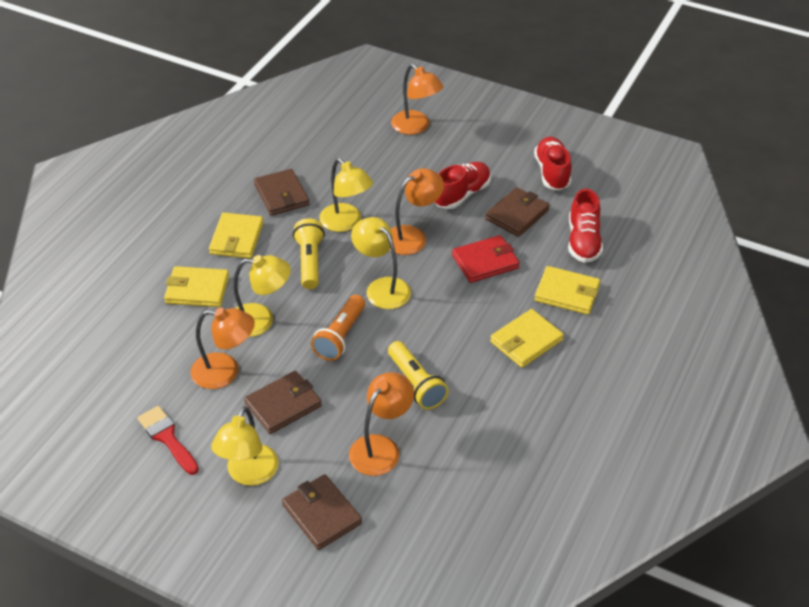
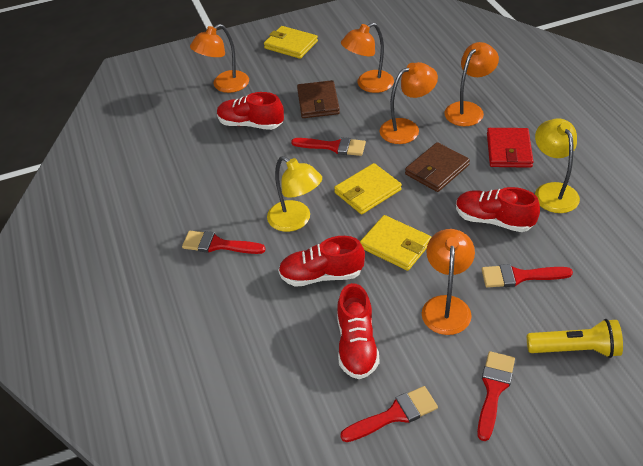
brown wallet: [244,371,322,434] [254,169,309,216] [282,474,362,550] [485,187,550,237] = 4 -> [297,80,340,118] [405,142,470,192] = 2
orange flashlight: [311,295,365,361] = 1 -> none = 0
orange lamp: [191,308,255,389] [349,372,414,476] [390,168,444,255] [391,64,444,135] = 4 -> [190,24,249,93] [341,23,394,93] [380,62,438,144] [422,229,475,335] [444,42,499,126] = 5
red brush: [137,406,199,475] = 1 -> [182,231,266,254] [291,137,366,156] [340,386,438,442] [477,351,515,441] [482,264,573,287] = 5
red shoe: [435,162,491,209] [534,137,572,191] [568,189,603,263] = 3 -> [217,92,284,130] [278,236,365,287] [337,283,380,379] [456,187,540,232] = 4
yellow flashlight: [293,218,325,289] [388,341,449,410] = 2 -> [527,319,623,358] = 1
yellow lamp: [211,406,279,486] [233,255,291,337] [320,158,373,232] [351,217,411,309] = 4 -> [267,156,322,232] [535,118,580,213] = 2
yellow wallet: [164,266,229,307] [209,212,264,258] [490,309,564,368] [535,266,600,315] = 4 -> [264,26,318,59] [334,163,402,214] [360,215,432,271] = 3

